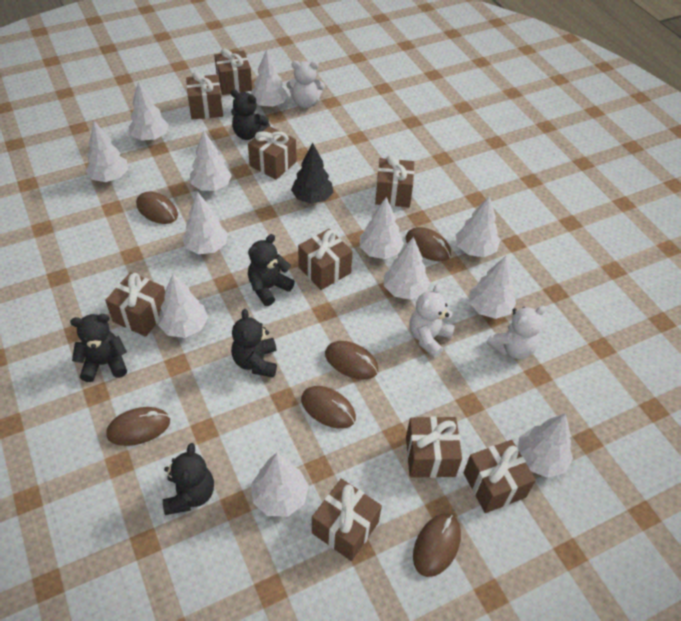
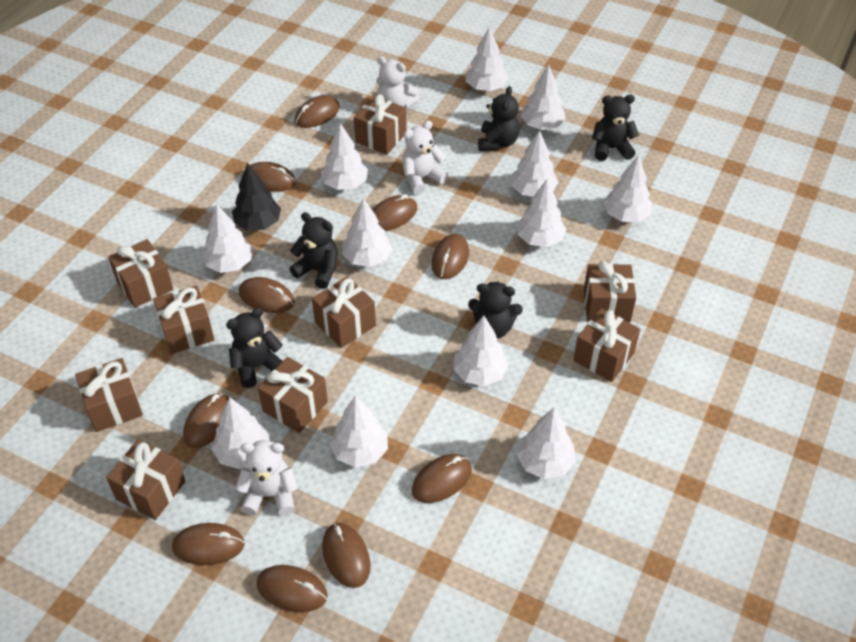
brown mouse: [106,407,170,446] [136,192,178,224] [301,386,356,429] [325,341,379,380] [406,227,451,261] [413,514,461,577] = 6 -> [172,523,245,565] [183,393,229,448] [239,277,295,313] [250,162,296,192] [256,565,328,612] [294,95,340,128] [322,523,371,588] [372,194,417,231] [412,454,472,503] [431,234,469,279] = 10

